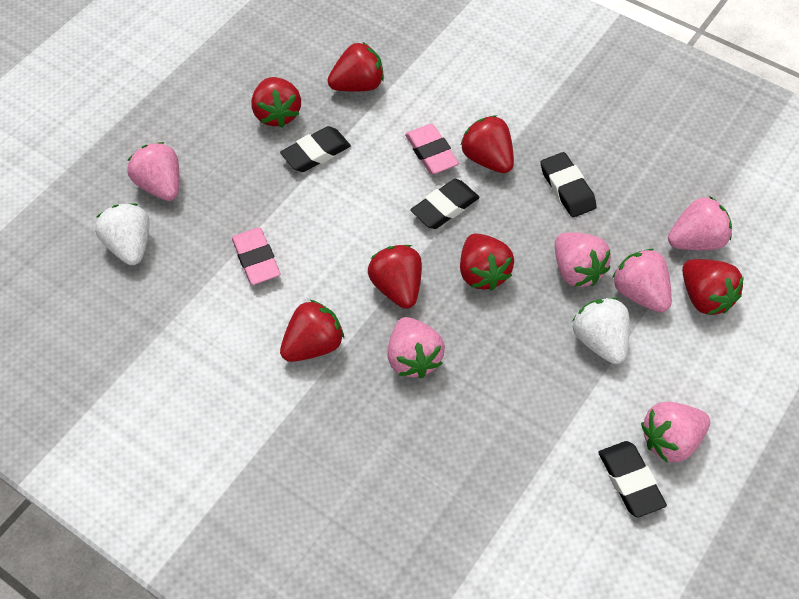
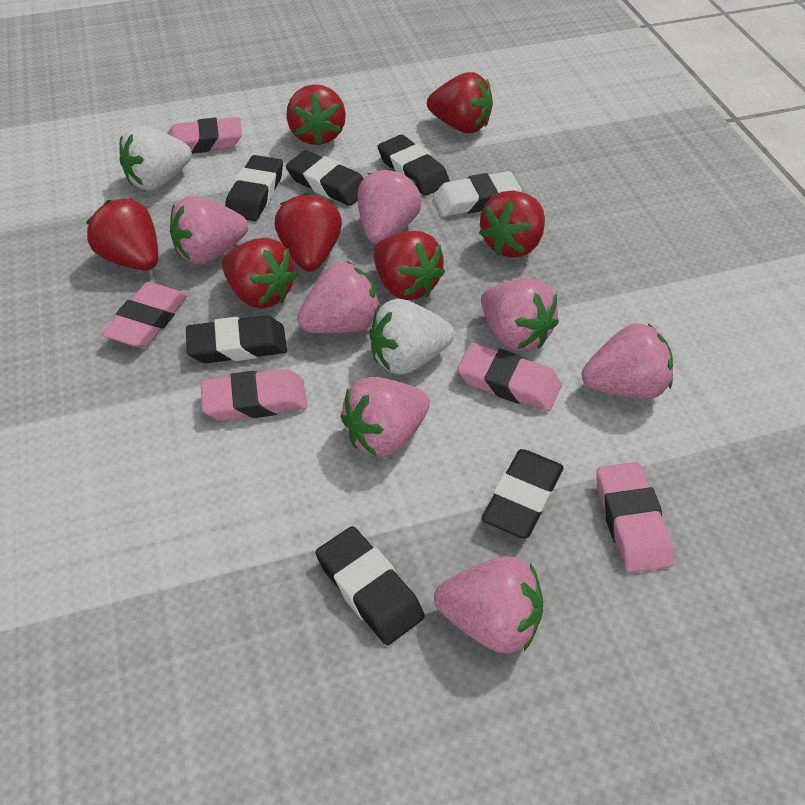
black eraser: [280,126,351,172] [410,179,480,229] [540,152,597,217] [598,441,667,518] = 4 -> [186,315,287,363] [225,155,283,221] [286,150,364,206] [316,526,425,645] [377,134,450,196] [482,449,564,539] = 6
pink eraser: [232,228,280,285] [405,124,459,174] = 2 -> [102,282,187,348] [167,117,242,154] [201,369,307,421] [457,343,562,412] [596,462,673,573] = 5
pink strawberry: [127,142,179,201] [388,317,445,378] [555,232,611,287] [612,249,672,312] [641,402,710,462] [668,196,732,250] = 6 -> [170,196,248,265] [297,261,380,333] [341,377,430,457] [358,168,422,244] [434,556,543,653] [481,280,559,351] [582,323,673,399] = 7
white eraser: none = 0 -> [433,171,522,217] = 1

